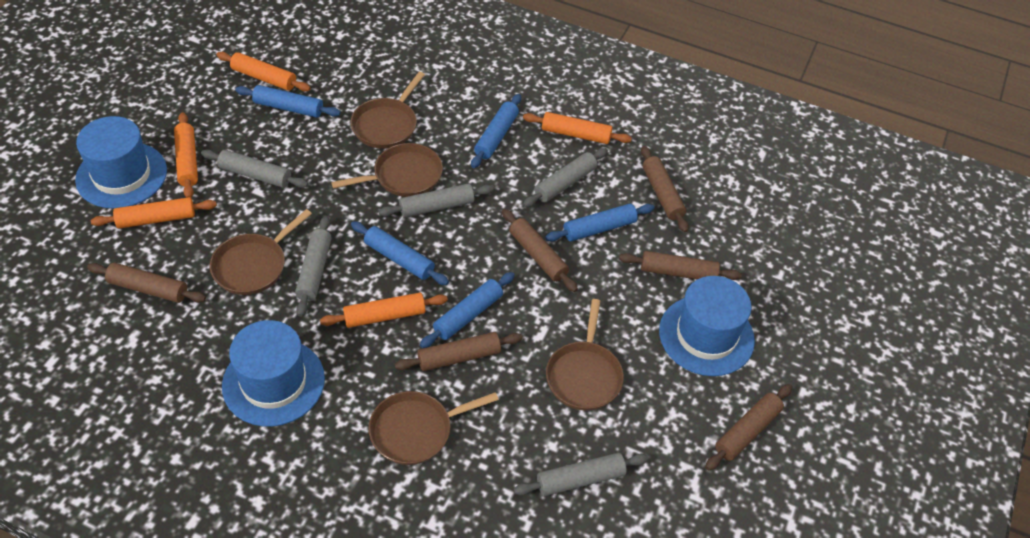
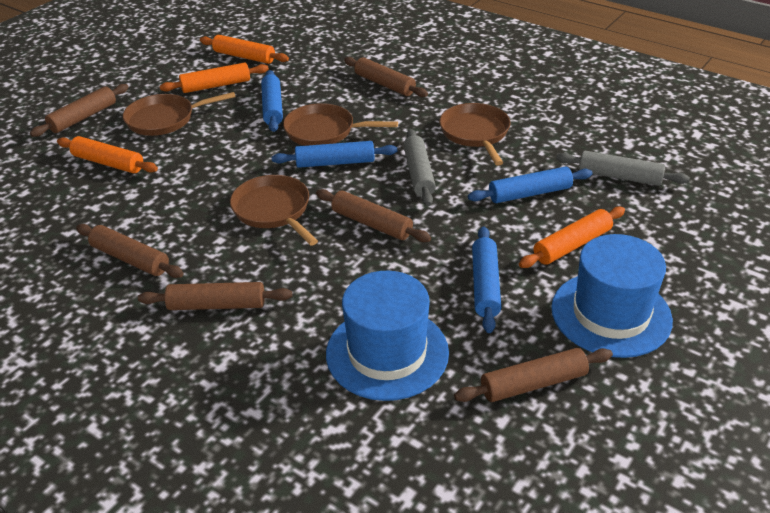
blue hat: [75,116,167,209] [222,320,325,427] [659,276,755,376] = 3 -> [326,271,449,401] [551,234,673,358] = 2
blue rolling pin: [235,85,341,118] [351,221,449,285] [420,272,515,348] [471,94,521,168] [545,204,654,241] = 5 -> [261,70,283,132] [272,141,397,168] [468,166,593,203] [472,226,501,333] = 4
brown pan: [210,209,312,295] [331,143,443,197] [350,72,425,149] [369,391,499,465] [546,299,624,411] = 5 -> [123,92,236,136] [230,175,318,246] [283,103,398,146] [440,103,511,166] = 4
grey rolling pin: [201,150,308,188] [295,216,332,317] [379,183,494,218] [513,453,649,496] [523,148,608,207] = 5 -> [403,129,436,206] [556,151,690,186] = 2
orange rolling pin: [91,197,217,228] [174,112,198,198] [216,52,311,92] [320,293,448,328] [523,112,632,144] = 5 -> [57,136,158,173] [159,62,269,93] [200,35,289,64] [519,207,625,268] = 4

